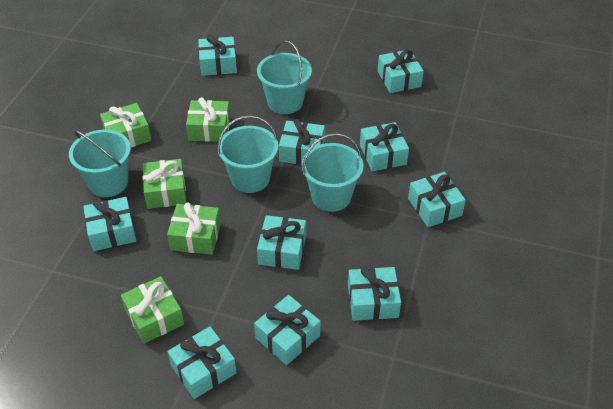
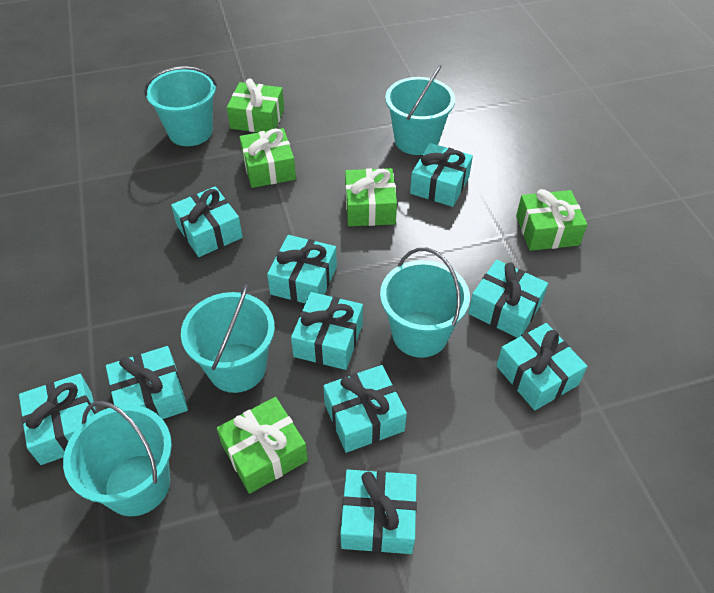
turquoise bucket: [69,130,131,197] [217,115,278,193] [257,40,312,114] [302,133,363,212] = 4 -> [63,401,172,516] [144,66,217,146] [181,284,275,393] [380,248,470,358] [385,65,455,155] = 5

